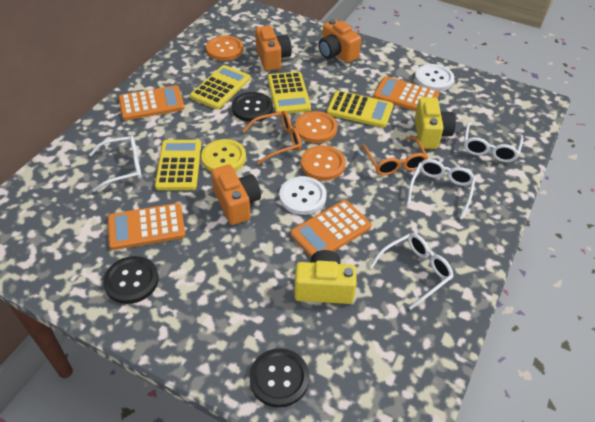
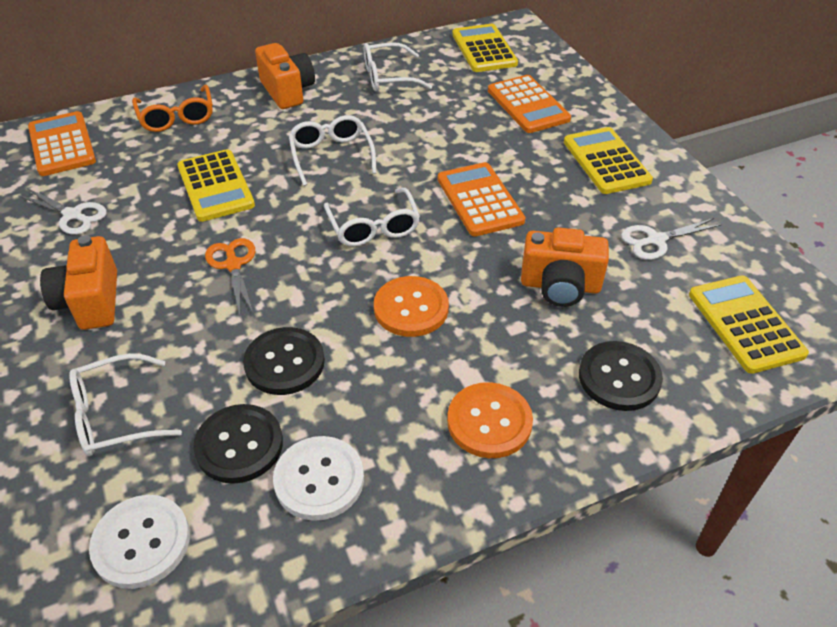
orange button: [206,36,243,61] [295,111,337,143] [301,145,346,181] = 3 -> [374,276,449,337] [447,382,533,458] = 2
orange calculator: [108,203,185,250] [119,85,185,120] [290,200,372,257] [373,76,439,111] = 4 -> [28,111,96,176] [438,162,526,237] [488,75,571,133] = 3
orange glasses: [243,111,301,165] [361,137,428,176] = 2 -> [132,85,213,132] = 1
orange scissors: none = 0 -> [205,238,255,314] = 1
white scissors: none = 0 -> [18,188,107,235] [621,218,722,260] = 2
yellow button: [201,139,246,171] = 1 -> none = 0
yellow camera: [294,250,357,304] [415,97,456,149] = 2 -> none = 0

